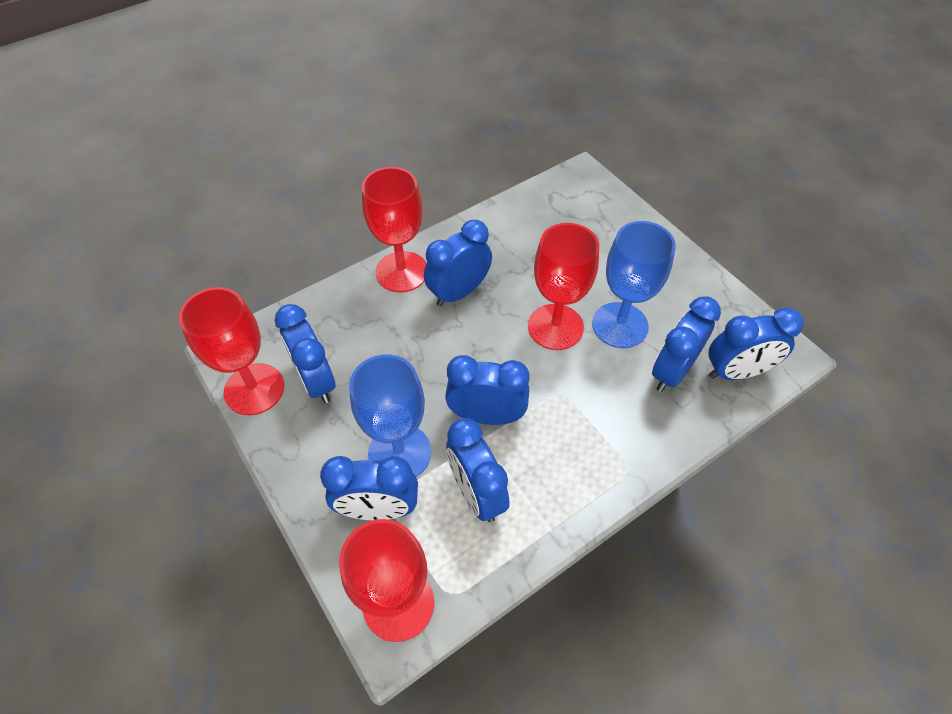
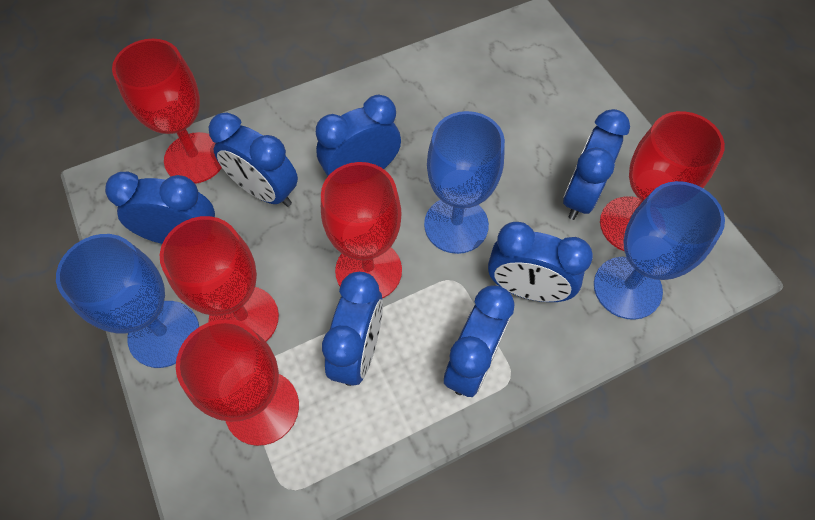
blue goblet: [349,355,431,477] [592,221,676,348] = 2 -> [56,234,199,368] [424,111,505,254] [594,181,725,320] = 3
red goblet: [179,287,284,415] [339,519,434,642] [362,167,426,293] [528,223,599,350] = 4 -> [112,39,222,184] [160,216,279,342] [176,319,299,446] [321,162,402,298] [600,111,725,251] = 5

